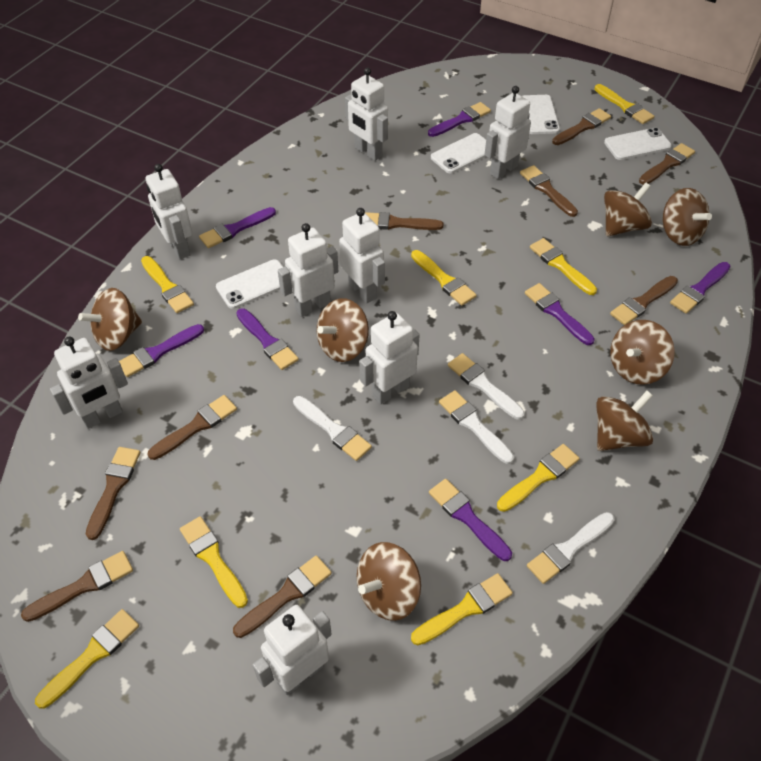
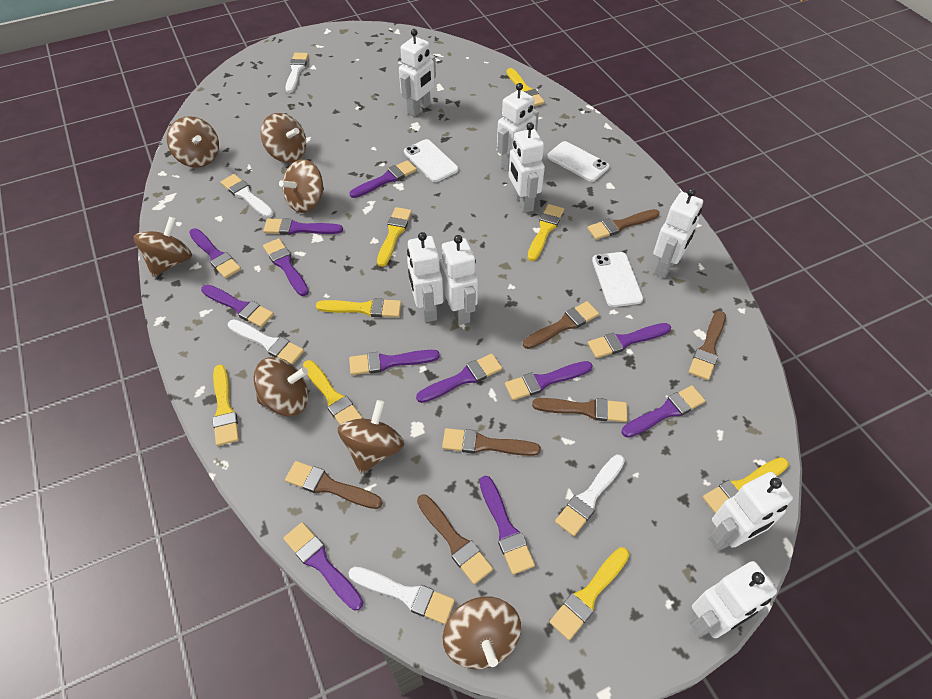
brown brush: [21,551,133,622] [86,447,140,540] [147,395,237,460] [233,555,332,638] [365,212,444,230] [520,165,578,217] [552,108,611,145] [610,276,678,325] [639,143,695,185] = 9 -> [285,461,382,509] [417,494,493,584] [442,428,541,456] [523,301,599,349] [532,398,627,422] [588,209,660,240] [689,311,726,380] = 7
purple brush: [119,324,204,377] [199,207,276,248] [236,308,299,370] [428,102,491,137] [429,479,512,561] [525,283,595,345] [670,262,731,314] = 7 -> [189,228,241,278] [201,284,274,327] [263,218,343,235] [263,238,309,296] [283,522,363,611] [349,160,417,198] [349,350,440,375] [416,354,502,403] [480,476,535,575] [505,361,593,400] [588,323,671,358] [622,386,705,438] = 12
white brush: [293,396,372,461] [439,390,514,464] [448,353,525,420] [527,512,614,584] = 4 -> [221,174,274,218] [228,319,304,365] [285,53,309,93] [349,567,455,624] [555,455,625,536] = 5
white phone: [216,259,283,309] [431,133,486,174] [522,95,560,134] [604,127,672,160] = 4 -> [404,139,459,182] [547,141,609,182] [592,252,643,307] = 3

